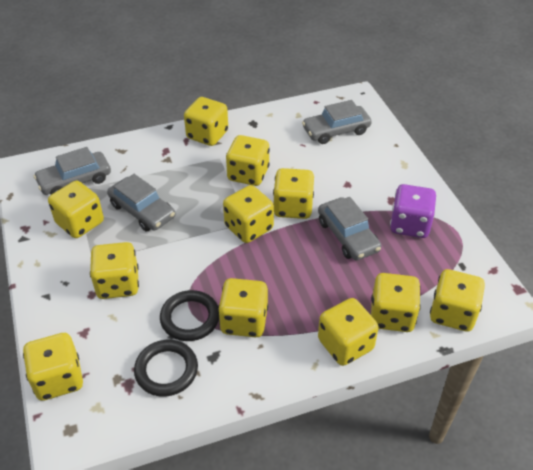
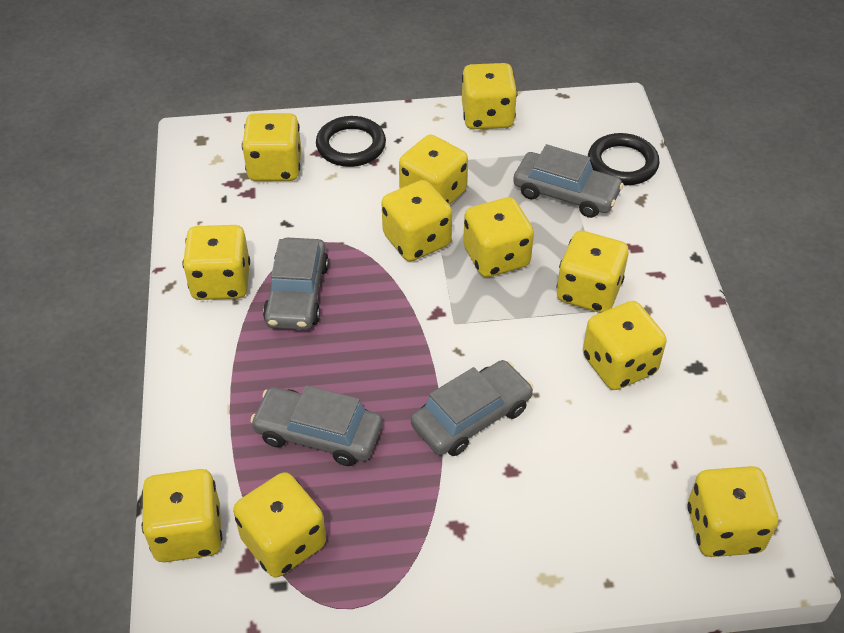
purple dice: [390,184,436,238] = 1 -> none = 0

